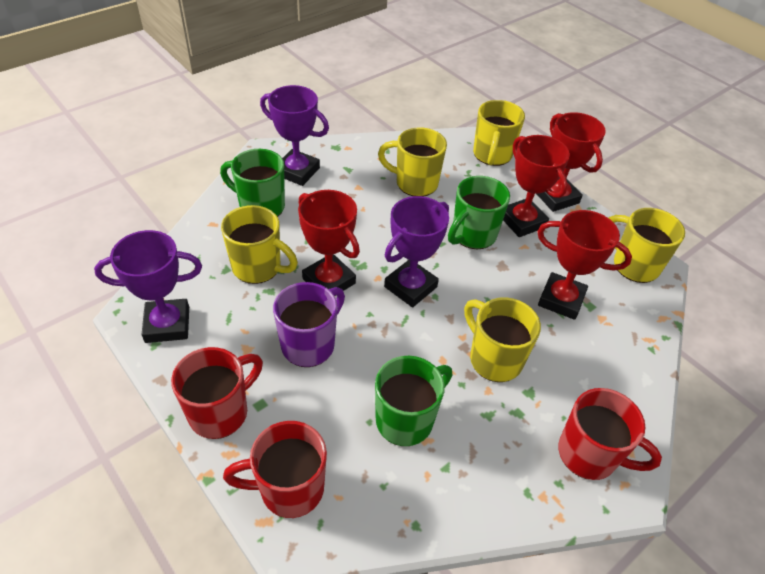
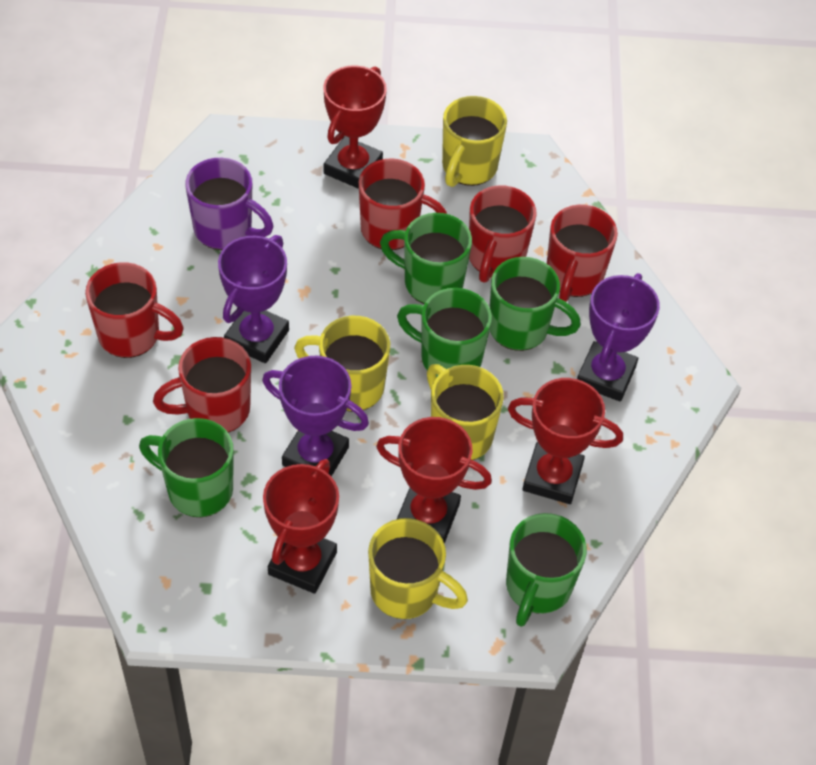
green mug: [220,149,285,217] [375,356,452,446] [448,176,510,249] = 3 -> [139,418,234,517] [380,213,472,304] [397,288,492,377] [490,257,581,351] [506,513,587,627] = 5
red mug: [171,347,263,439] [223,421,327,518] [558,388,662,480] = 3 -> [85,262,184,358] [153,337,251,432] [359,159,447,250] [469,185,537,283] [547,205,618,302] = 5
yellow mug: [221,205,298,284] [378,127,447,197] [464,297,541,382] [473,100,525,166] [608,208,685,283] = 5 -> [294,316,390,412] [368,518,468,619] [427,364,504,460] [442,96,507,187] = 4

